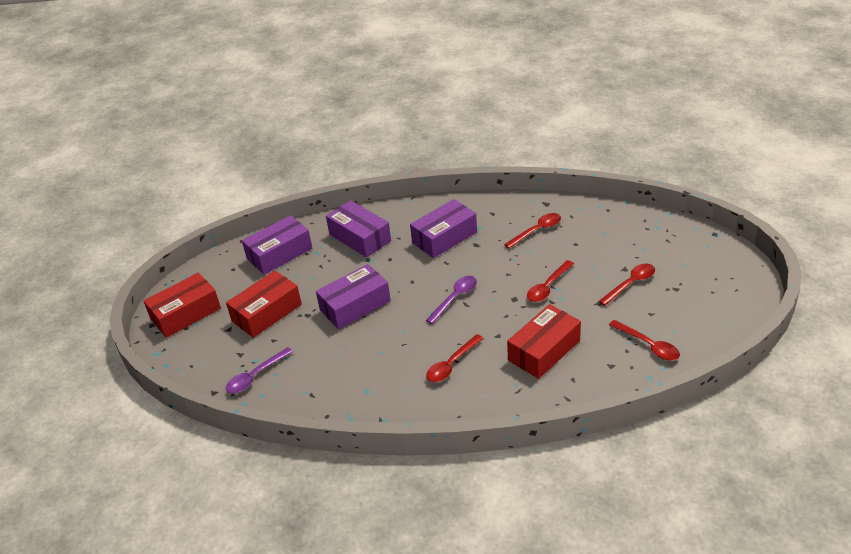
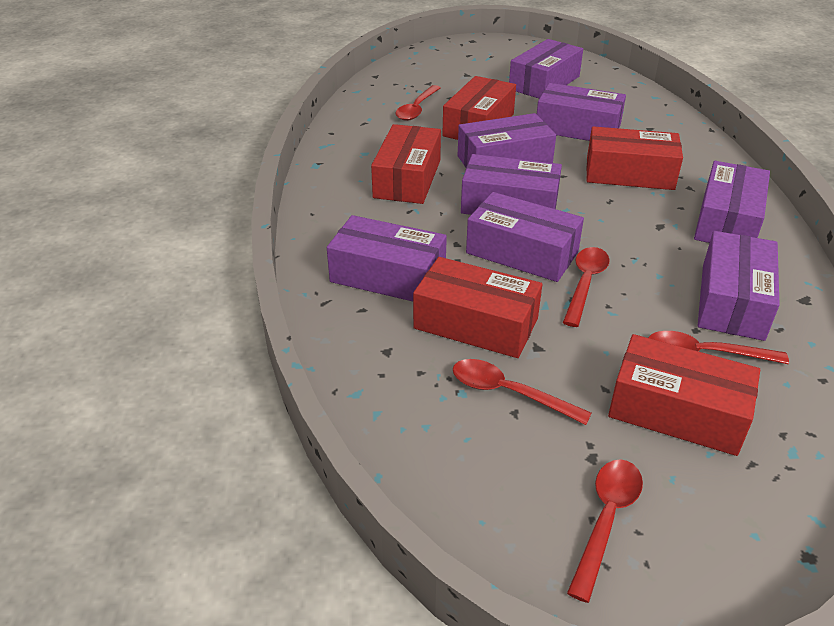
purple box: [242,215,312,275] [316,264,391,329] [326,200,391,258] [410,199,477,258] = 4 -> [327,215,447,301] [458,113,556,168] [461,154,562,215] [466,192,584,282] [509,39,583,99] [537,83,626,141] [694,161,770,243] [698,231,780,341] = 8
purple spoon: [226,347,293,394] [426,276,477,324] = 2 -> none = 0
red box: [144,273,221,338] [226,271,302,338] [507,304,581,379] = 3 -> [371,124,441,204] [413,257,542,358] [442,76,516,140] [586,126,683,190] [608,334,760,456] = 5

